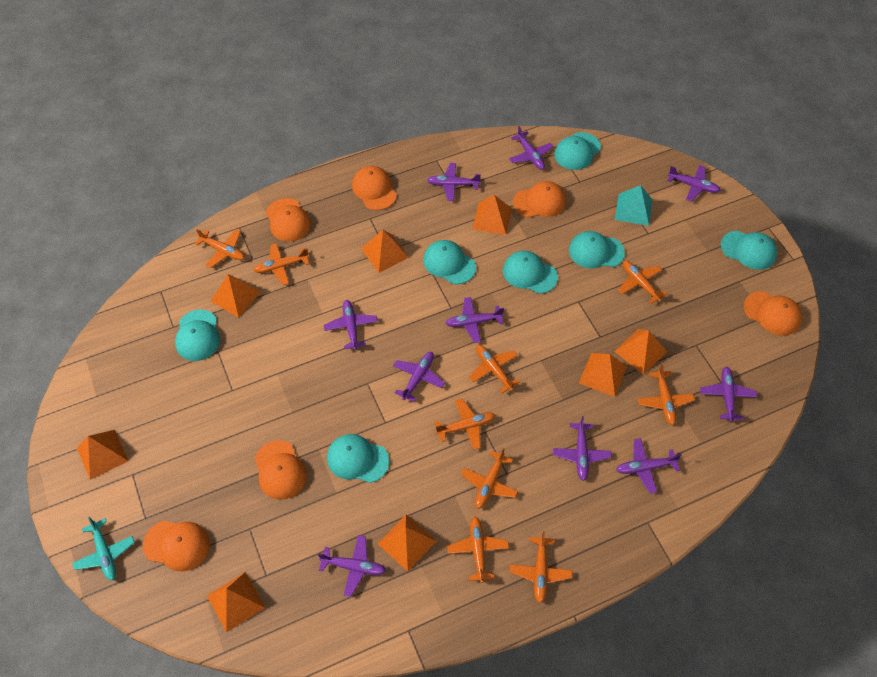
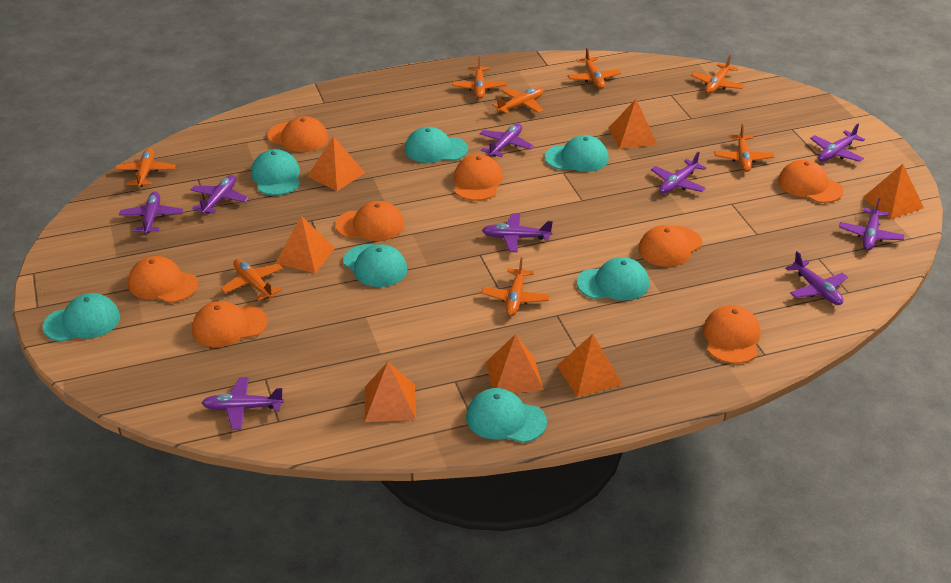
orange cap: [143,521,210,572] [254,440,307,500] [266,198,311,242] [352,166,397,210] [513,181,566,218] [744,291,802,336] = 6 -> [128,256,199,303] [192,301,268,347] [267,116,328,152] [335,201,404,241] [454,154,503,201] [638,225,702,267] [703,305,760,364] [778,160,844,203] = 8
orange plane: [195,229,245,268] [254,243,309,285] [435,398,495,450] [447,517,509,583] [461,448,518,509] [469,345,520,393] [510,531,572,603] [618,260,667,304] [638,364,695,425] = 9 -> [114,148,176,188] [221,259,283,301] [452,56,507,99] [482,257,550,316] [492,87,543,114] [568,48,621,89] [691,55,744,94] [714,124,774,172] = 8
orange pyramid: [77,430,128,480] [207,572,265,632] [211,274,261,318] [361,230,409,273] [378,514,436,572] [472,195,512,235] [579,353,627,397] [614,329,667,375] = 8 -> [275,216,335,273] [308,136,365,191] [365,362,416,422] [486,334,544,393] [557,334,623,397] [608,99,658,149] [863,164,924,219] = 7
purple plane: [318,535,386,597] [324,300,378,350] [393,352,445,402] [427,163,481,201] [446,297,504,343] [509,126,554,170] [553,416,611,481] [616,438,682,494] [668,165,721,202] [700,367,757,422] = 10 -> [119,192,183,234] [191,175,249,214] [202,377,284,430] [479,123,534,157] [482,213,553,252] [651,152,706,194] [786,251,848,305] [810,124,865,162] [839,198,905,250] = 9
turquoise plane: [72,517,135,581] = 1 -> none = 0
turquoise pyramid: [615,185,652,226] = 1 -> none = 0

